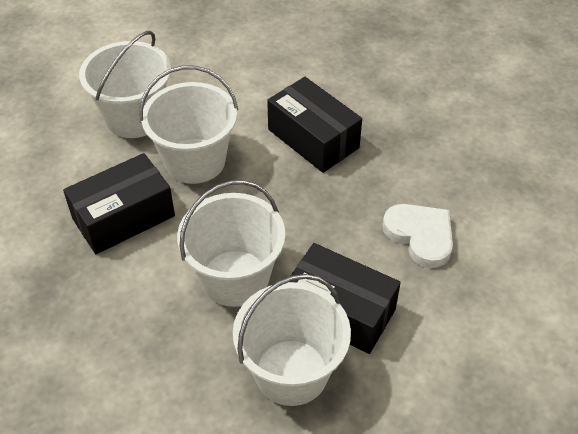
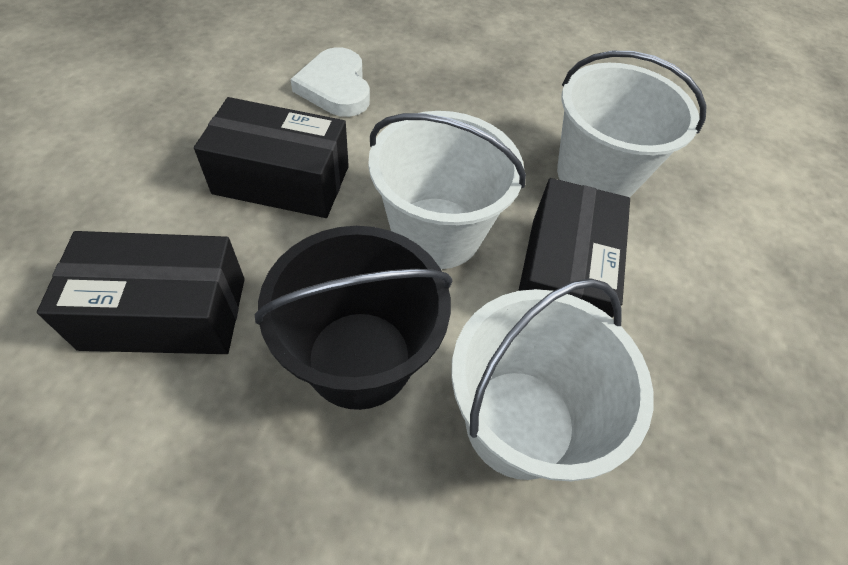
black bucket: none = 0 -> [254,226,453,410] = 1
white bucket: [79,31,171,138] [139,66,238,184] [177,180,285,307] [233,274,351,406] = 4 -> [368,111,526,269] [451,278,654,481] [557,51,707,197] = 3

